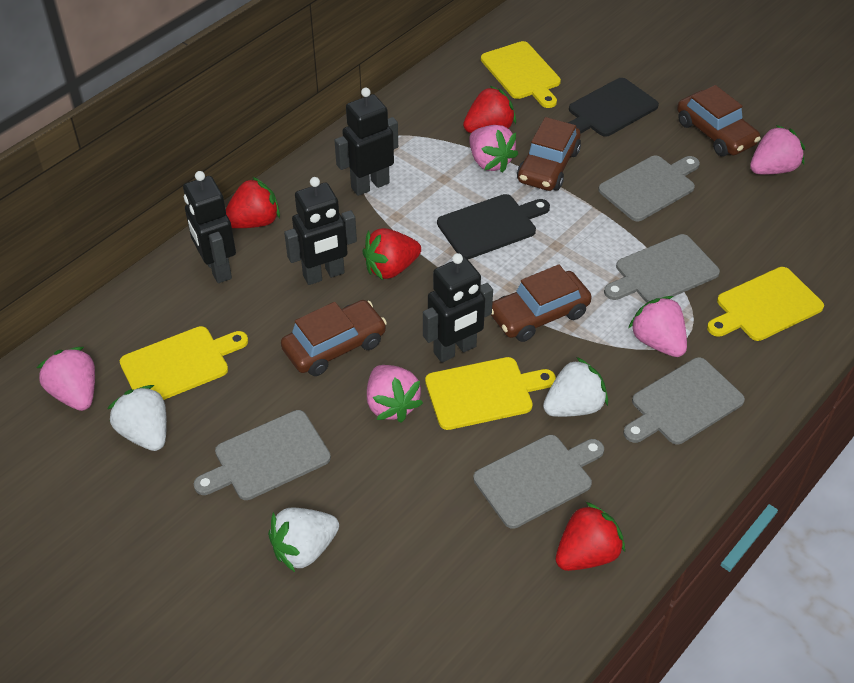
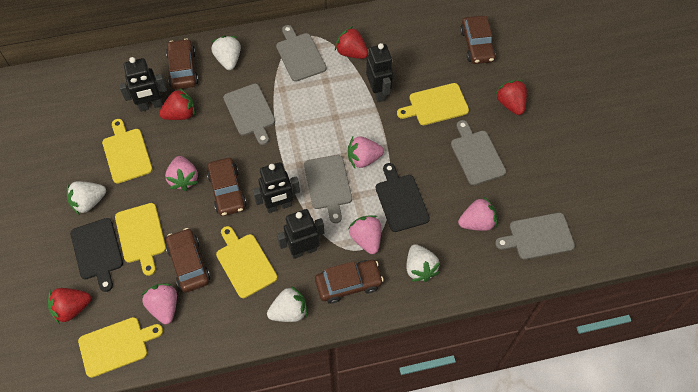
brown car: [281,300,387,376] [491,264,592,342] [517,117,581,191] [677,85,761,156] = 4 -> [166,39,199,90] [166,228,210,293] [207,158,247,216] [315,260,384,304] [460,16,496,64] = 5
white strawberry: [107,385,167,451] [268,507,339,572] [543,357,608,417] = 3 -> [67,181,106,215] [211,36,241,70] [267,286,308,322] [406,244,440,282] = 4
yellow cutting board: [120,326,248,400] [425,357,556,430] [481,41,561,108] [707,267,824,341] = 4 -> [78,317,163,378] [102,119,153,184] [115,203,166,276] [216,226,277,298] [397,83,469,125] = 5

